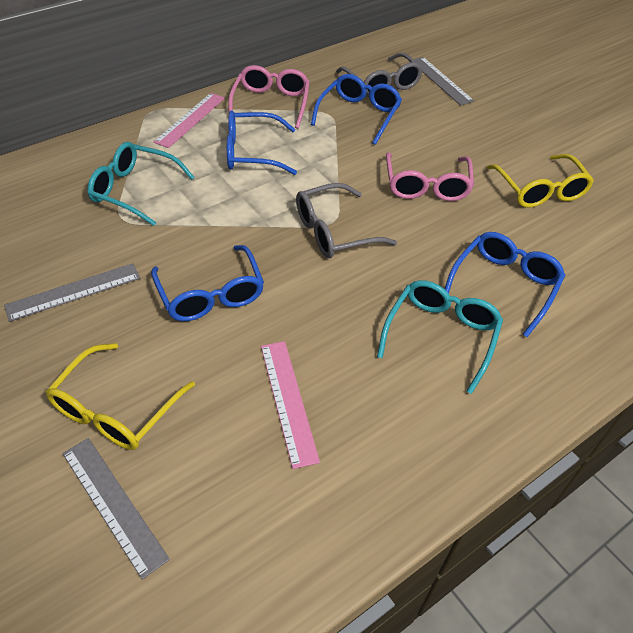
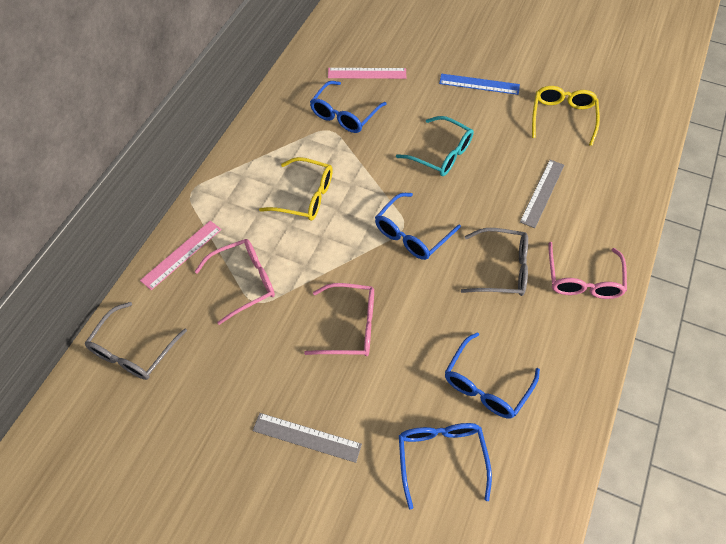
blue ruler: none = 0 -> [439,74,520,95] = 1
grey ruler: [4,263,140,322] [62,438,170,580] [414,57,474,106] = 3 -> [253,413,362,463] [520,160,564,228] = 2
pink glasses: [228,65,310,129] [386,152,474,201] = 2 -> [194,239,275,325] [304,283,374,356] [548,242,627,299] = 3
turquoise glasses: [87,142,195,226] [377,280,503,394] = 2 -> [396,116,474,176] = 1

